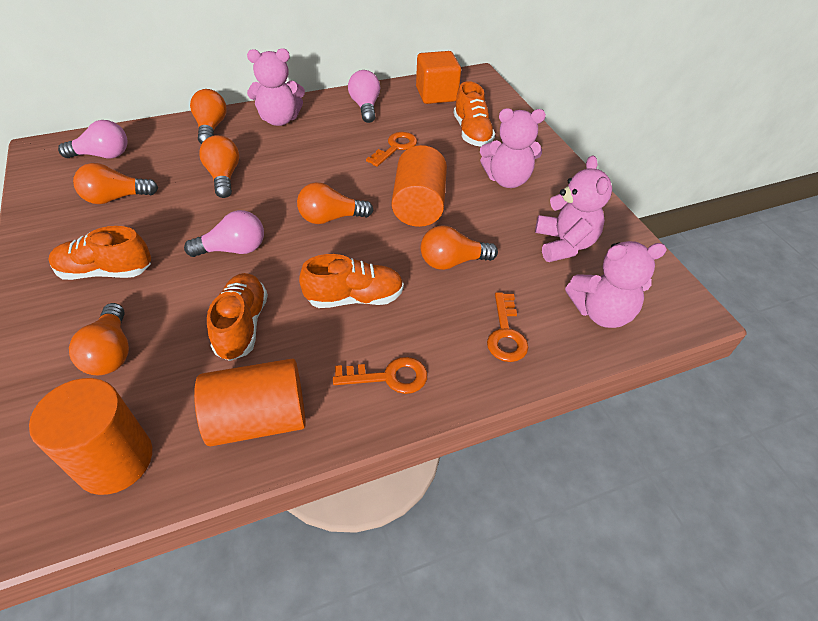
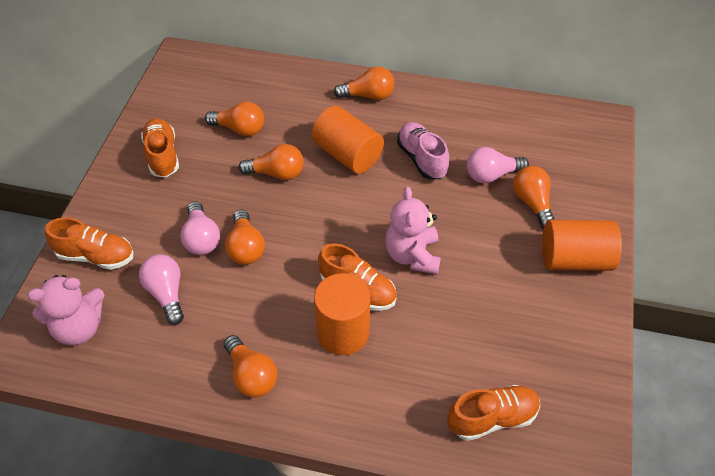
orange cube: [416,51,461,104] = 1 -> none = 0
orange key: [333,357,427,394] [366,132,417,167] [487,292,528,362] = 3 -> none = 0
pink shoe: none = 0 -> [397,122,449,179] = 1
pink teddy bear: [247,48,305,126] [480,108,546,188] [535,155,612,262] [565,241,667,328] = 4 -> [27,275,105,345] [385,187,441,274] = 2

